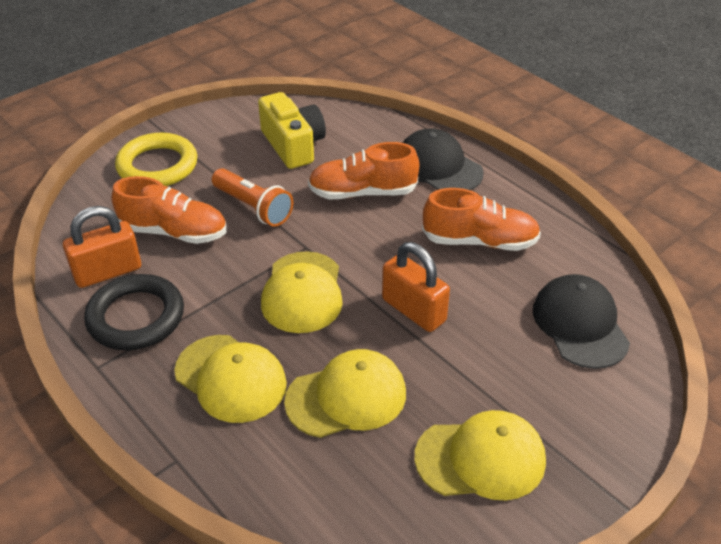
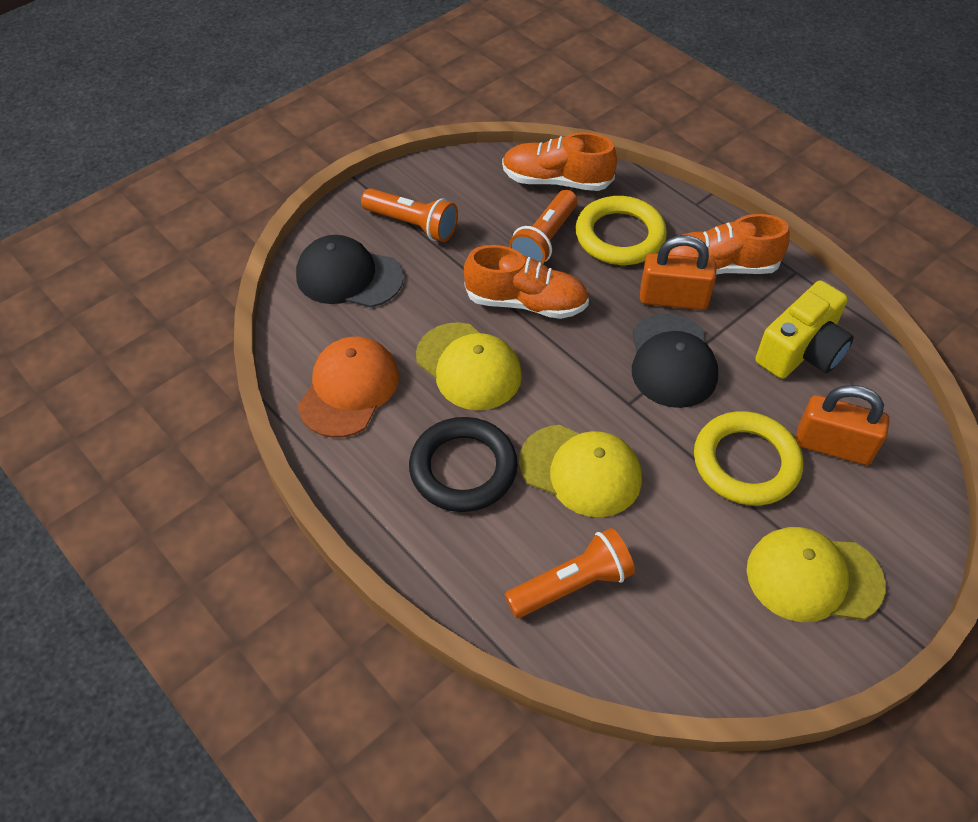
orange cap: none = 0 -> [298,337,399,438] = 1
orange flashlight: [212,168,293,227] = 1 -> [361,188,458,242] [505,528,635,618] [509,190,578,264] = 3
yellow cap: [174,335,287,423] [261,251,343,333] [284,349,406,438] [414,410,546,501] = 4 -> [416,322,522,410] [519,425,642,517] [747,527,886,622] = 3
yellow ring: [115,133,197,186] = 1 -> [575,196,667,265] [694,411,803,506] = 2

